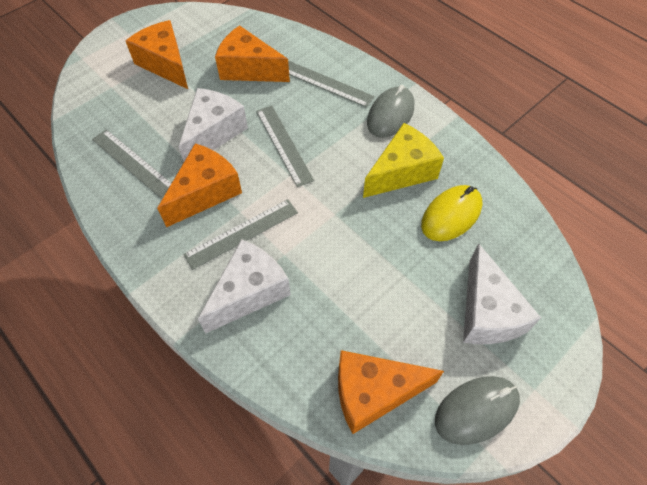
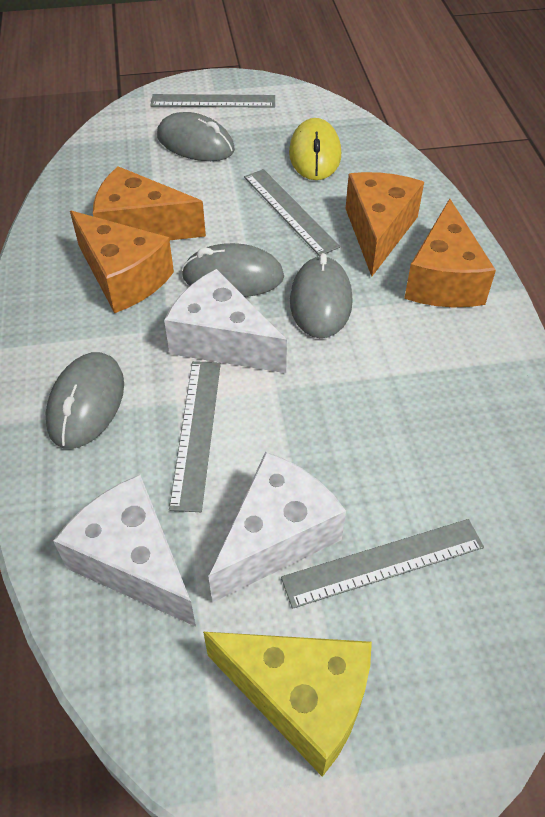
grey mouse: [367,85,414,138] [435,376,520,445] = 2 -> [46,352,124,449] [157,112,235,161] [182,243,284,297] [290,253,353,338] = 4

